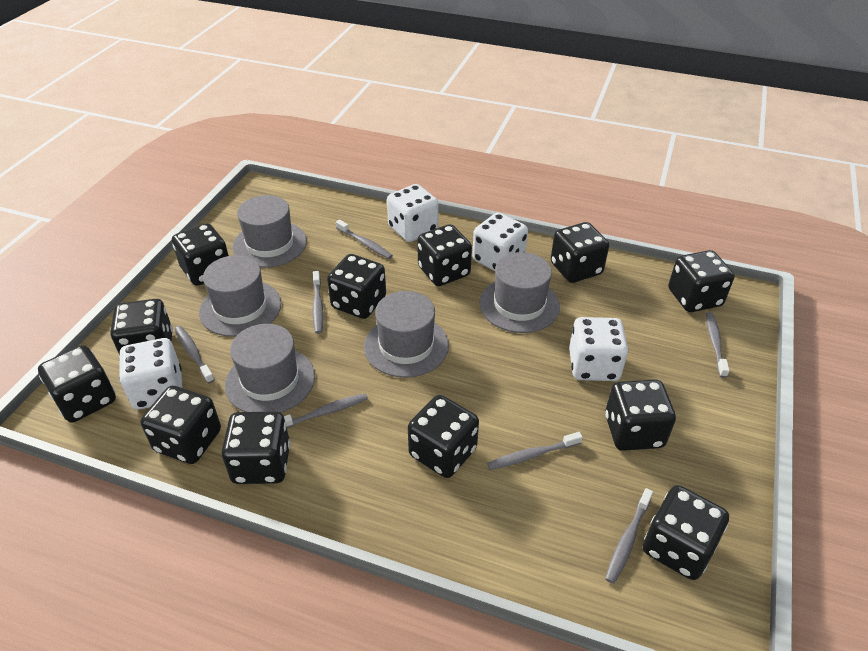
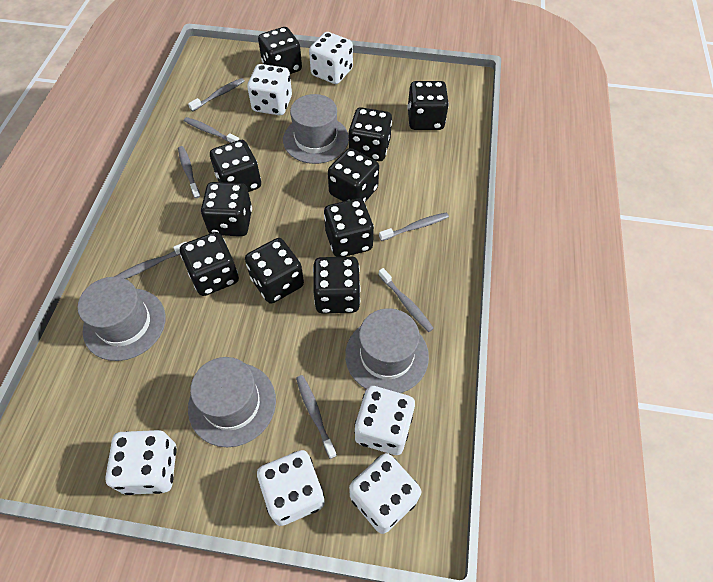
black dice: [38,345,116,423] [111,299,173,355] [140,386,221,464] [172,223,229,286] [222,412,290,484] [327,254,386,319] [408,395,479,478] [417,224,472,286] [551,222,609,283] [605,379,676,451] [643,485,729,580] [668,250,734,312] = 12 -> [180,232,239,296] [201,182,252,236] [210,140,261,192] [245,238,304,304] [258,27,302,74] [313,256,361,314] [324,198,374,257] [328,148,379,203] [348,107,392,161] [407,81,449,130] = 10
grey hat: [199,255,281,337] [225,324,315,413] [233,195,307,268] [364,291,449,378] [479,252,560,333] = 5 -> [78,277,166,361] [188,357,276,447] [283,94,349,164] [345,308,429,393] = 4
white dice: [119,338,183,410] [387,184,438,242] [472,213,528,271] [569,317,628,381] = 4 -> [105,430,177,495] [247,64,292,115] [257,450,325,526] [309,32,353,84] [349,453,421,534] [355,386,415,455] = 6

